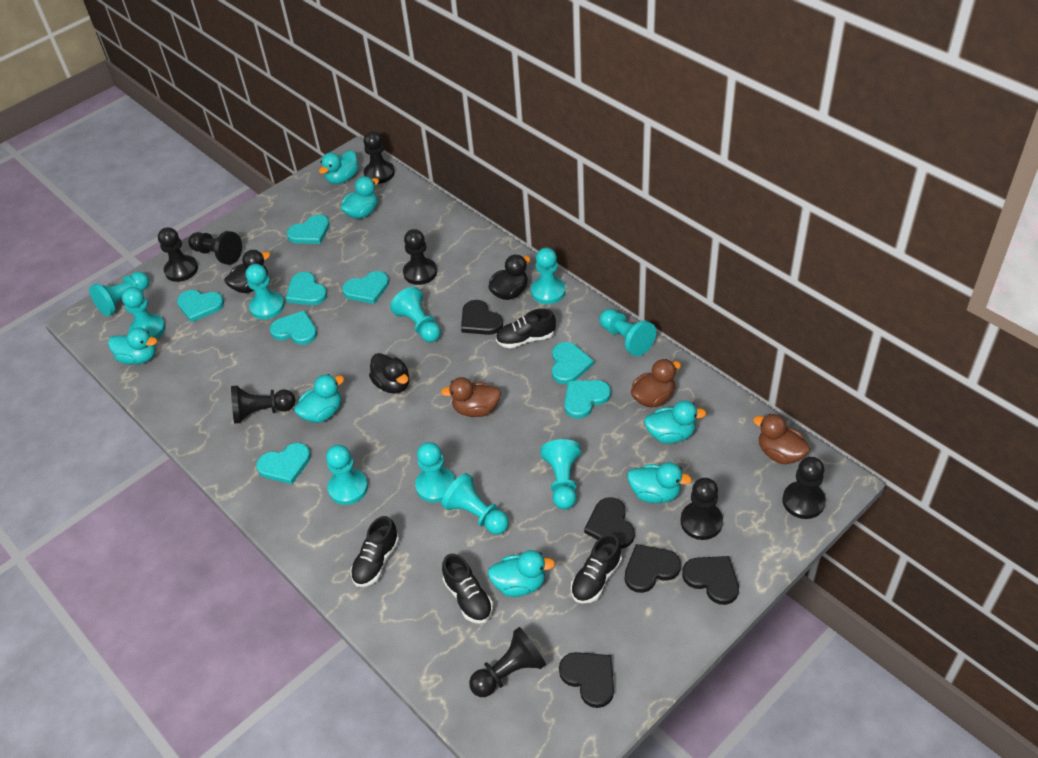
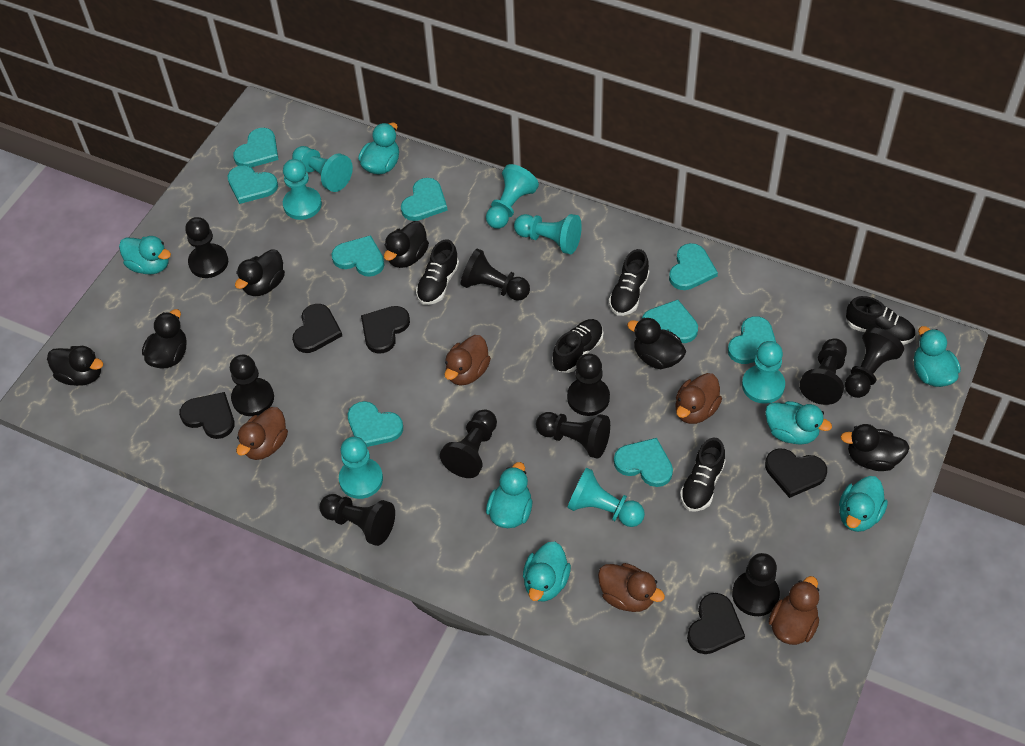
black duck: [224,250,270,293] [369,353,409,394] [488,254,530,300] = 3 -> [47,346,103,386] [142,309,187,369] [235,249,285,296] [384,221,429,268] [627,317,686,369] [841,424,910,471] = 6
black pawn: [158,227,198,282] [188,231,242,265] [231,386,296,424] [363,131,395,184] [403,229,437,285] [469,627,546,697] [680,478,723,540] [783,457,826,519] = 8 -> [185,217,228,278] [230,355,274,416] [320,494,395,546] [440,409,497,478] [461,248,530,301] [536,412,610,459] [567,354,610,416] [732,553,780,616] [799,338,847,405] [845,327,904,398] = 10
black shoe: [350,516,399,587] [442,554,493,624] [496,308,556,348] [571,534,622,603] = 4 -> [416,239,459,305] [552,319,603,373] [609,249,650,316] [680,437,726,512] [846,296,915,345] = 5
brown duck: [441,377,501,417] [631,359,681,407] [753,414,810,464] = 3 -> [236,407,288,460] [444,335,491,386] [598,563,665,612] [675,373,722,424] [768,576,819,645] = 5
turquoise heart: [177,290,224,322] [256,443,311,484] [270,310,317,345] [285,272,327,305] [287,215,330,244] [342,271,389,304] [552,342,594,384] [564,380,611,419] = 8 -> [228,165,278,204] [233,128,279,167] [332,235,385,277] [348,401,403,447] [401,178,448,221] [614,438,673,487] [642,300,698,343] [669,243,718,290] [728,316,776,364] = 9
turquoise pawn: [89,271,149,316] [122,287,165,339] [246,264,284,320] [326,445,368,505] [390,287,441,342] [415,442,455,503] [441,473,509,534] [531,248,566,304] [540,439,581,509] [599,309,656,356] = 10 -> [283,159,322,220] [292,146,353,192] [339,436,383,499] [486,164,539,229] [514,214,582,254] [567,467,645,527] [742,341,785,404] = 7

